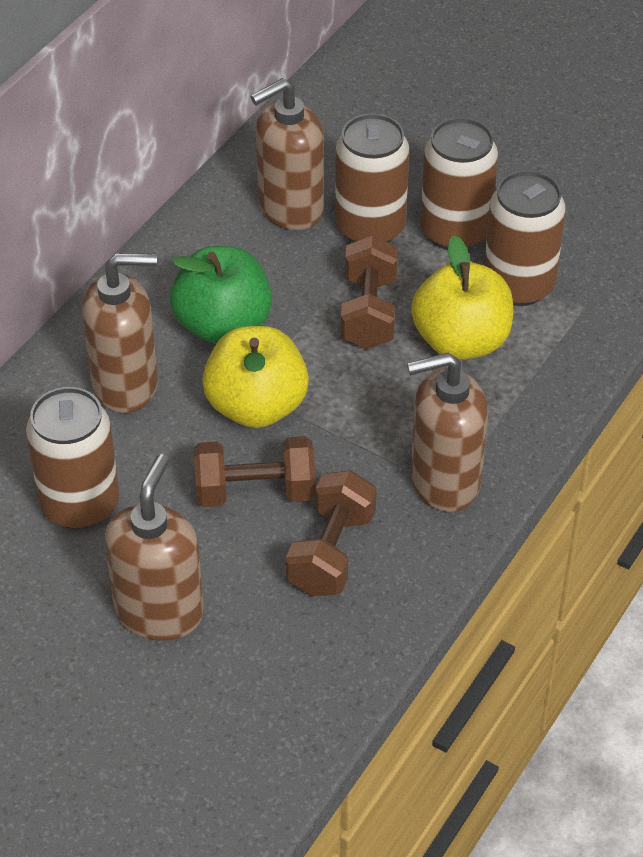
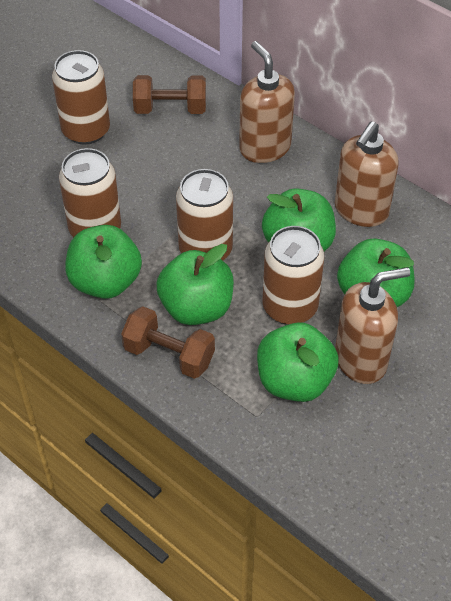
brown dumbbell: [194,436,316,507] [286,470,377,597] [341,235,398,349] = 3 -> [121,306,215,379] [133,75,206,114] = 2
brown soap dispenser: [82,253,158,413] [104,454,204,641] [250,78,324,230] [407,353,488,512] = 4 -> [239,41,295,163] [335,121,399,227] [335,267,410,384] = 3
green apple: [170,246,272,344] = 1 -> [65,225,142,299] [156,244,234,325] [257,322,339,402] [262,188,336,251] [337,238,415,307] = 5
yellow apple: [202,326,309,428] [411,235,513,360] = 2 -> none = 0

